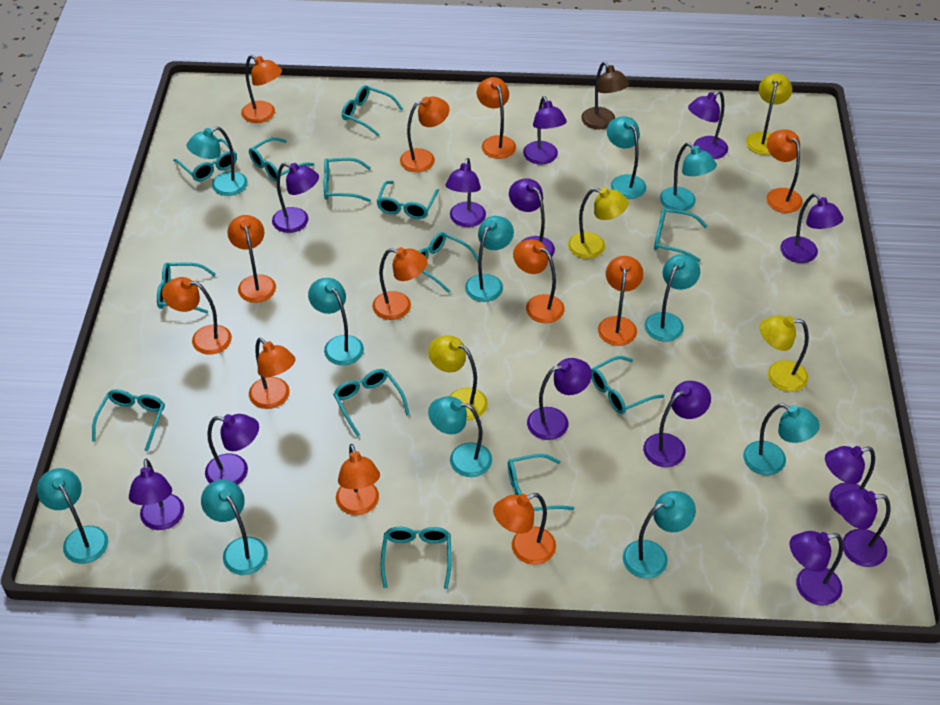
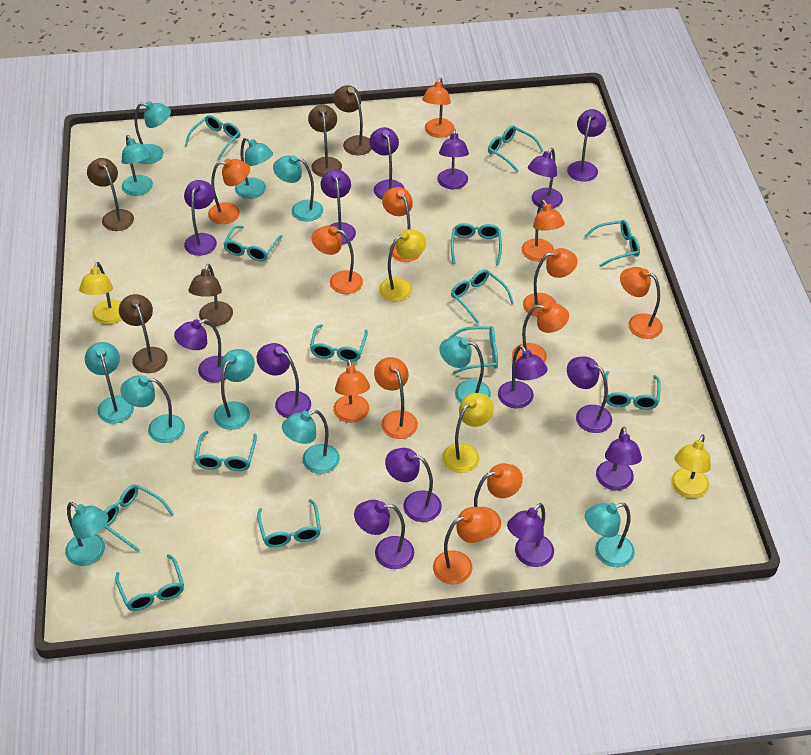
brown lamp: [581,62,629,129] = 1 -> [87,158,134,231] [119,294,168,373] [189,264,233,326] [308,105,342,177] [333,85,372,155] = 5
purple lamp: [129,459,184,530] [205,414,259,485] [272,163,319,233] [446,158,486,227] [509,178,555,260] [523,96,567,165] [527,358,592,440] [643,381,711,467] [688,91,728,159] [780,193,843,263] [790,531,843,606] [825,446,875,515] [837,489,890,567] = 13 -> [174,319,226,382] [184,180,217,256] [257,343,311,418] [321,169,356,244] [354,500,414,569] [369,127,405,199] [385,448,442,522] [437,129,469,189] [498,345,548,408] [507,503,554,567] [528,148,563,209] [567,109,607,182] [567,356,612,433] [596,427,642,490] = 14

